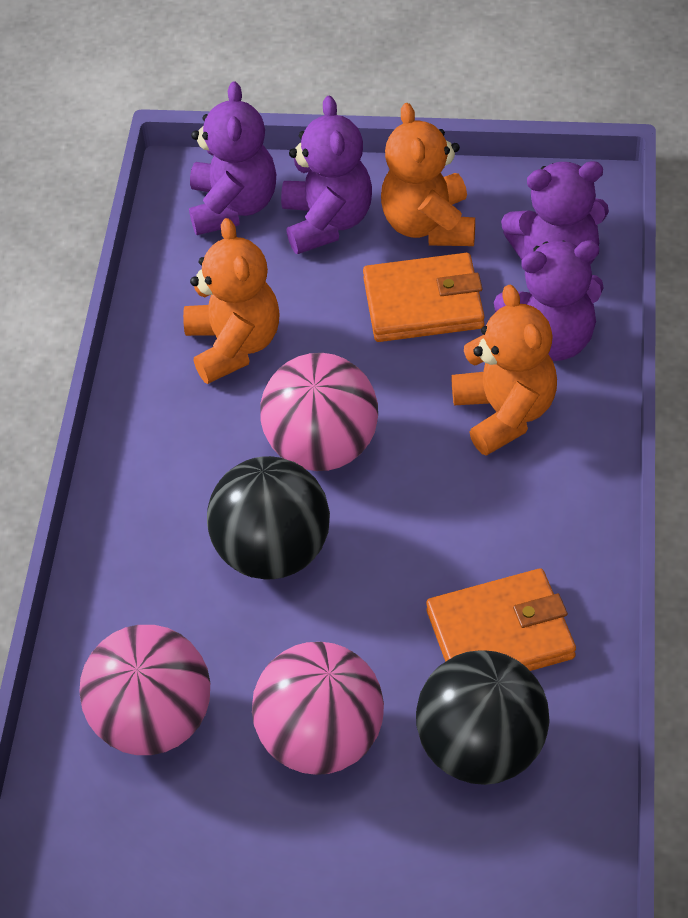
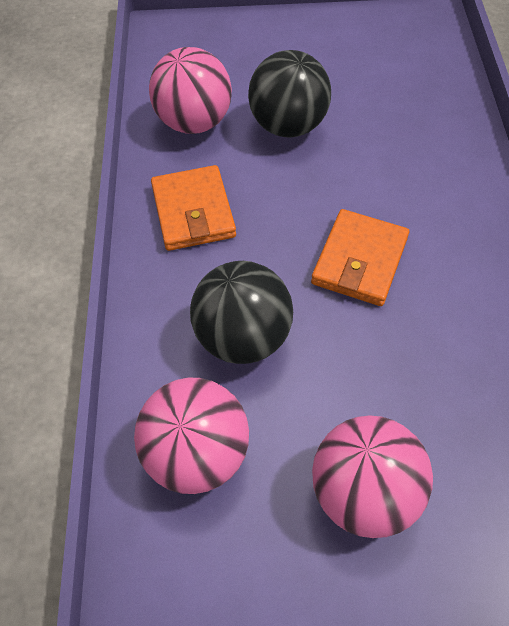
orange teddy bear: [183,218,280,384] [381,103,475,246] [451,285,557,456] = 3 -> none = 0
purple teddy bear: [189,81,276,235] [281,96,372,254] [494,240,603,361] [501,161,609,265] = 4 -> none = 0

